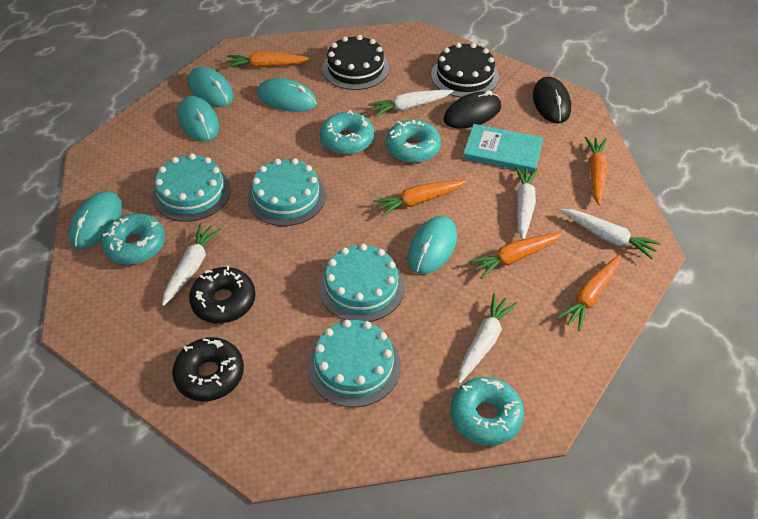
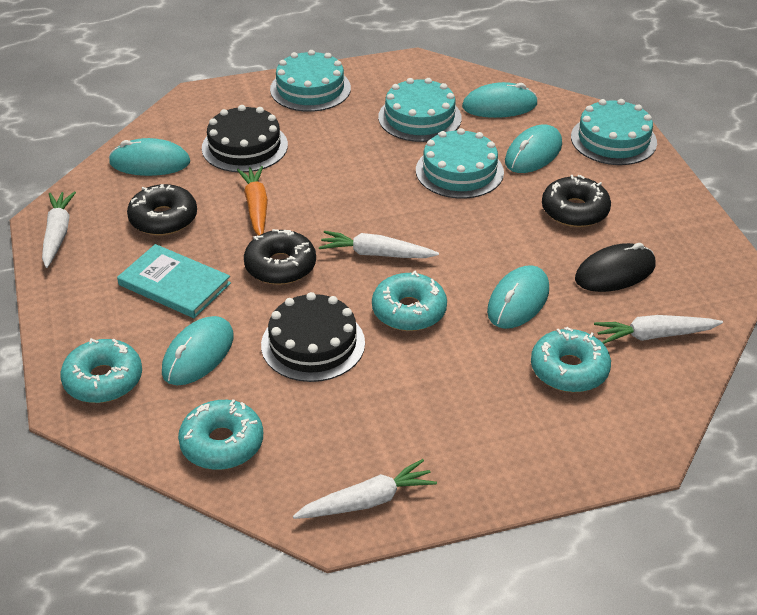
black donut: [172,337,244,402] [189,266,256,323] = 2 -> [127,184,197,236] [244,229,316,285] [542,175,611,227] = 3
black mouse: [444,90,501,129] [533,77,571,124] = 2 -> [575,243,656,292] = 1
orange carrot: [226,52,310,68] [373,180,467,217] [469,232,563,279] [557,255,620,331] [585,137,608,205] = 5 -> [237,166,268,236] = 1
white carrot: [162,224,222,306] [368,90,453,117] [458,293,517,384] [515,166,538,240] [560,209,661,259] = 5 -> [42,191,76,268] [293,459,437,519] [319,231,439,258] [594,315,723,344] = 4

